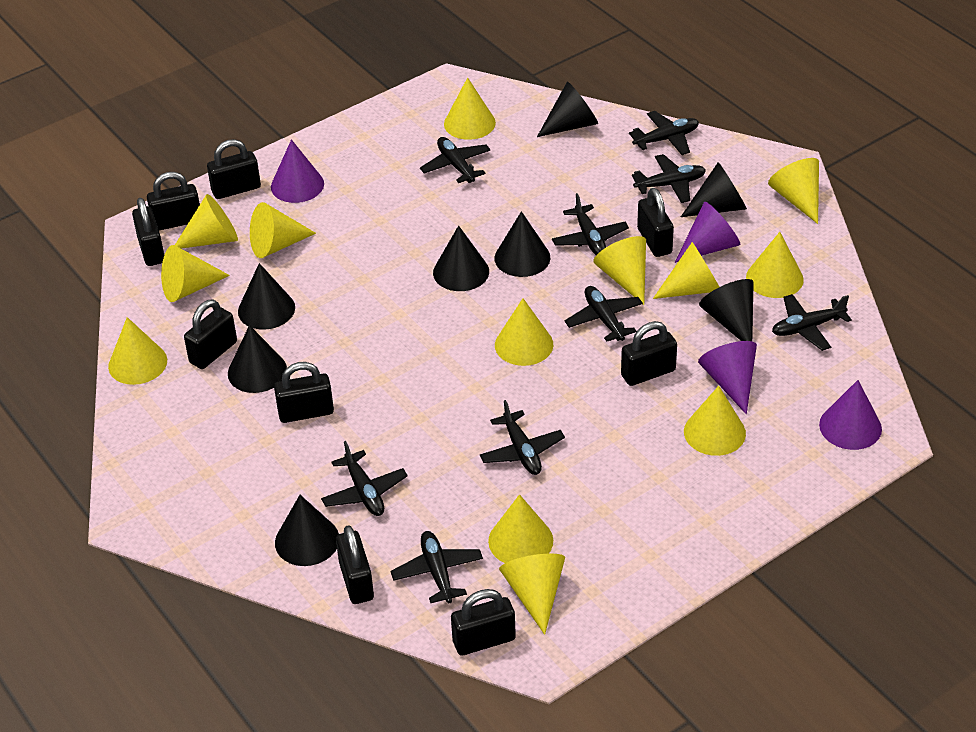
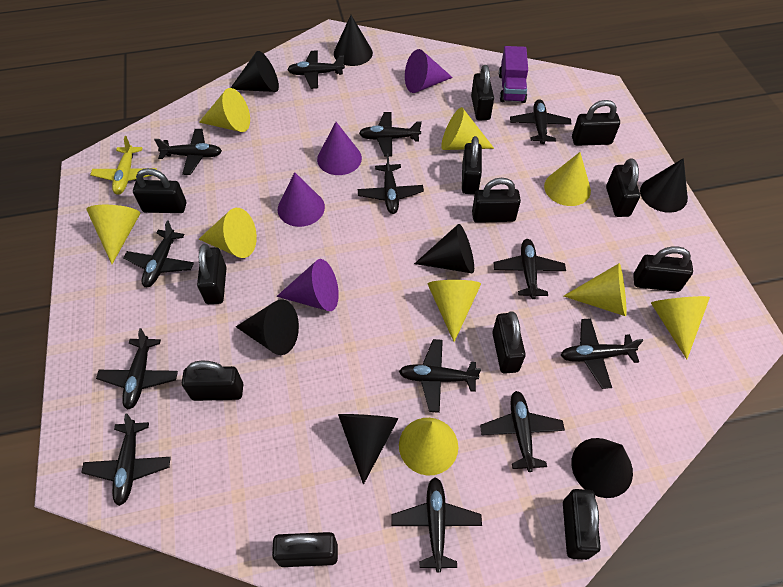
black cone: [228,325,287,393] [238,263,295,330] [275,495,339,566] [433,226,489,291] [495,211,550,277] [537,82,598,137] [681,162,747,217] [699,279,754,341] = 8 -> [231,51,279,92] [236,299,299,355] [334,15,373,66] [338,414,399,485] [414,224,474,274] [571,438,633,498] [640,158,688,213] = 7
black padlock: [132,198,164,266] [147,172,200,231] [184,299,237,369] [207,139,261,199] [274,362,334,423] [336,525,374,604] [451,589,516,656] [621,321,677,386] [637,188,674,257] = 9 -> [133,168,186,213] [182,360,243,401] [197,244,227,304] [272,532,338,567] [462,136,482,194] [471,65,494,121] [472,178,521,223] [492,311,526,374] [563,489,601,560] [572,100,620,146] [606,158,640,217] [633,246,693,292] = 12
black plane: [321,441,408,516] [390,531,483,603] [420,137,491,183] [480,400,565,475] [552,193,629,255] [565,286,643,342] [629,111,699,155] [632,154,706,203] [772,294,852,351] = 9 -> [81,414,171,506] [96,328,178,410] [124,220,194,287] [154,129,222,175] [287,51,345,89] [358,153,424,214] [359,112,422,156] [391,477,482,572] [399,339,481,413] [480,391,565,472] [493,239,566,299] [510,99,572,144] [561,318,643,389] = 13
purple truck: none = 0 -> [499,46,528,103] = 1
yellow cone: [108,317,167,385] [161,245,230,302] [175,194,238,249] [250,202,316,258] [444,78,496,140] [488,494,553,563] [495,298,553,366] [499,553,565,635] [593,236,646,305] [653,242,719,299] [684,386,746,456] [746,232,804,298] [768,158,819,224] = 13 -> [86,205,140,264] [199,88,250,132] [199,208,257,258] [399,418,458,476] [428,280,481,342] [441,107,494,150] [544,152,591,206] [564,263,627,316] [651,296,710,359] = 9
yellow plane: none = 0 -> [90,136,157,195] = 1

